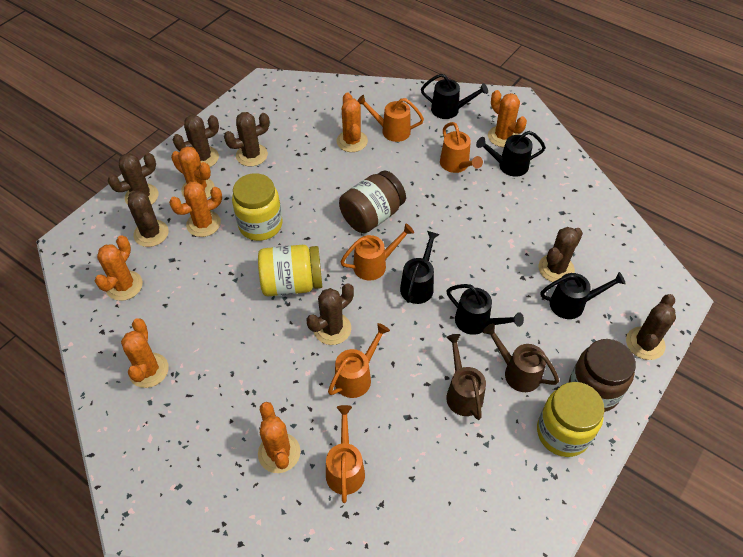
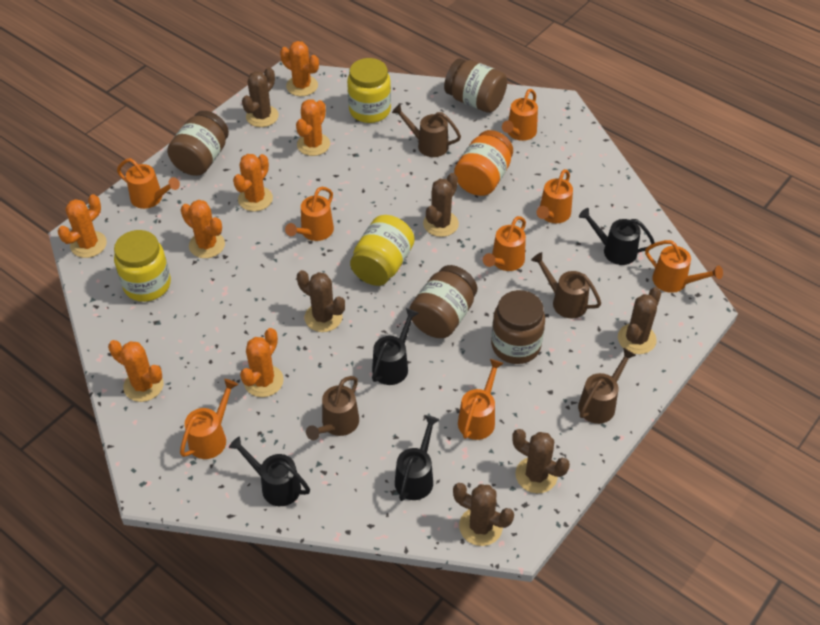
black watering can: [400,231,440,304] [421,74,488,119] [446,284,524,335] [476,131,546,177] [541,272,626,319] = 5 -> [229,437,310,506] [372,308,419,385] [395,415,440,501] [579,208,655,265] = 4
brown cactus: [107,153,158,205] [128,191,169,247] [172,115,219,167] [224,112,270,166] [307,283,354,345] [538,227,583,282] [626,294,676,360] = 7 -> [242,67,279,127] [297,270,345,332] [423,173,459,237] [453,483,514,546] [512,429,570,493] [618,287,661,354] = 6
brown jar: [339,170,406,233] [569,339,636,412] = 2 -> [167,111,229,176] [409,265,477,338] [444,58,507,113] [491,290,545,364] = 4
brown watering can: [446,334,486,420] [483,323,559,392] = 2 -> [306,376,359,440] [392,104,461,157] [531,252,601,319] [578,348,636,424] = 4
orange jar: none = 0 -> [454,130,513,196] = 1
orange watering can: [326,405,365,503] [328,323,390,398] [341,223,414,281] [357,95,424,142] [440,122,483,173] = 5 -> [117,158,180,209] [180,379,238,459] [285,187,334,241] [458,359,504,440] [483,216,526,271] [502,89,538,141] [537,169,573,223] [645,240,723,293] = 8

